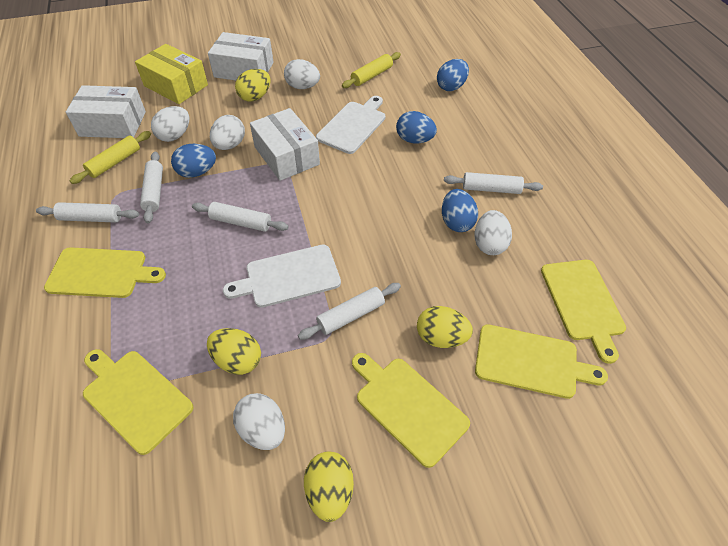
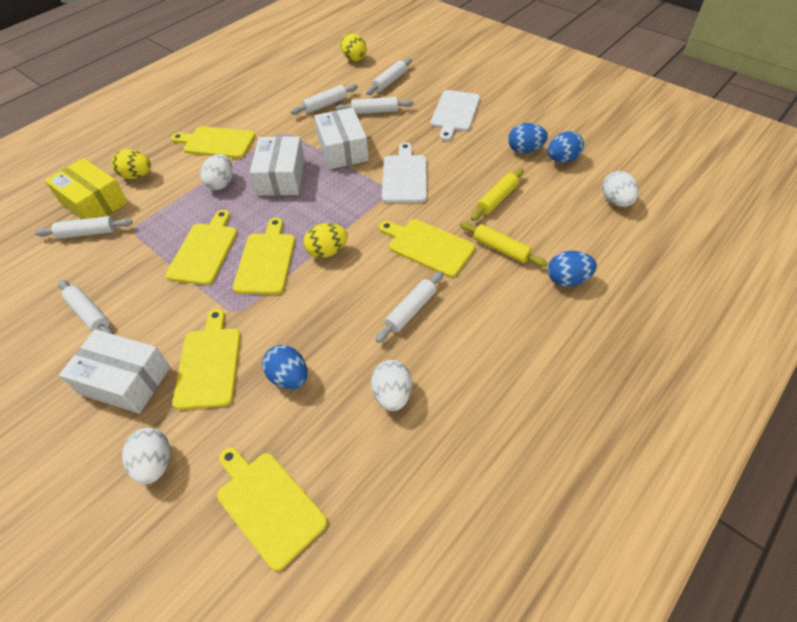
white egg: [151,106,189,142] [210,115,245,150] [233,393,285,450] [284,59,320,89] [475,210,512,255] = 5 -> [122,428,170,484] [200,154,233,190] [371,360,412,411] [602,171,639,207] = 4
white rolling pin: [36,202,139,223] [140,152,163,223] [192,202,289,232] [298,283,401,340] [444,172,543,194] = 5 -> [35,216,133,239] [58,280,114,334] [291,84,358,115] [336,97,413,114] [366,58,412,95] [376,271,443,343] = 6
yellow cutting board: [44,247,166,298] [83,349,194,455] [352,353,470,468] [475,324,608,399] [541,260,626,364] = 5 -> [165,210,237,285] [171,126,255,158] [172,309,241,410] [217,447,327,571] [233,218,295,295] [379,219,475,277] = 6
yellow egg: [207,328,261,375] [235,69,271,102] [304,451,354,522] [417,306,473,348] = 4 -> [111,149,151,179] [303,223,348,258] [340,33,367,61] = 3

